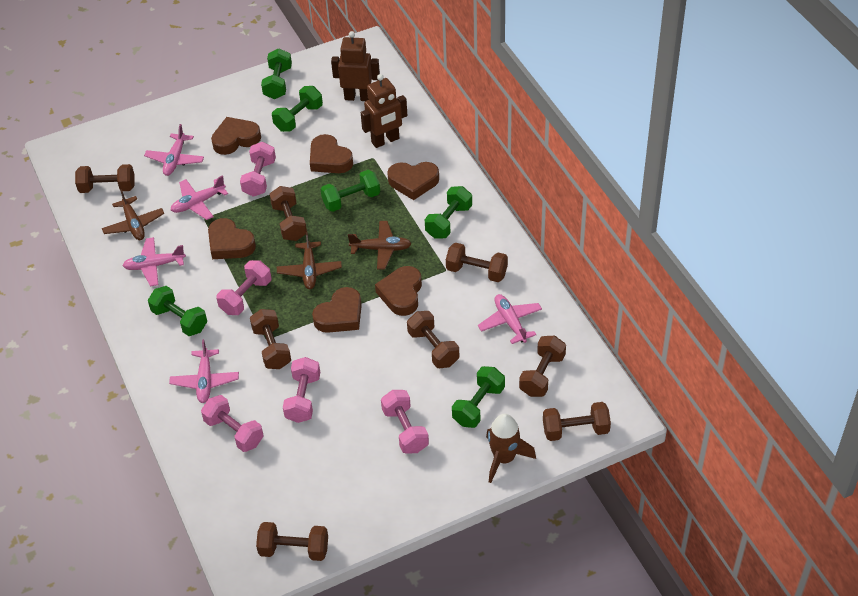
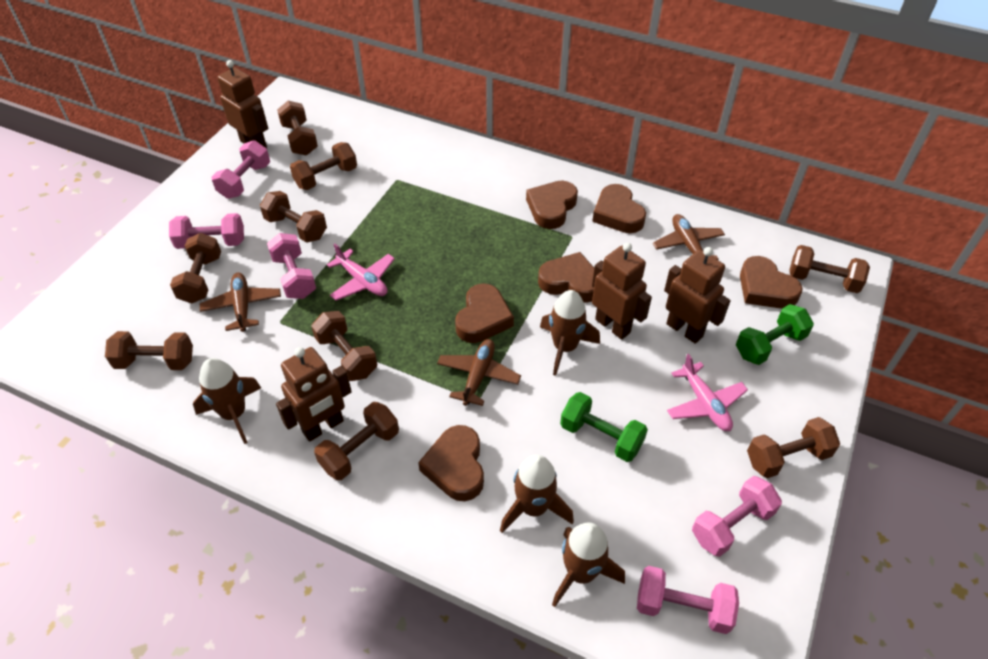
brown dumbbell: [75,164,134,193] [250,309,291,369] [256,522,328,561] [269,186,307,241] [407,311,459,368] [446,243,508,282] [519,336,566,397] [543,402,611,441] = 8 -> [105,331,193,370] [170,233,221,303] [260,191,327,242] [277,101,318,156] [290,142,357,190] [311,311,377,381] [314,402,399,480] [747,417,840,478] [789,245,870,293] = 9
brown robot: [331,31,380,101] [361,74,407,148] = 2 -> [218,60,268,148] [276,347,352,442] [592,243,652,340] [664,247,730,344] = 4
brown rocket: [486,414,536,483] = 1 -> [193,358,261,444] [500,455,574,533] [540,290,600,376] [552,522,625,607] = 4
green dumbbell: [148,286,207,336] [261,48,292,99] [272,86,323,132] [321,170,380,212] [425,186,472,239] [452,366,505,428] = 6 -> [560,392,648,462] [736,304,814,365] = 2
pink plane: [122,237,186,287] [144,124,204,176] [169,339,239,403] [171,175,228,220] [478,294,542,344] = 5 -> [327,243,395,301] [667,354,748,431] = 2

